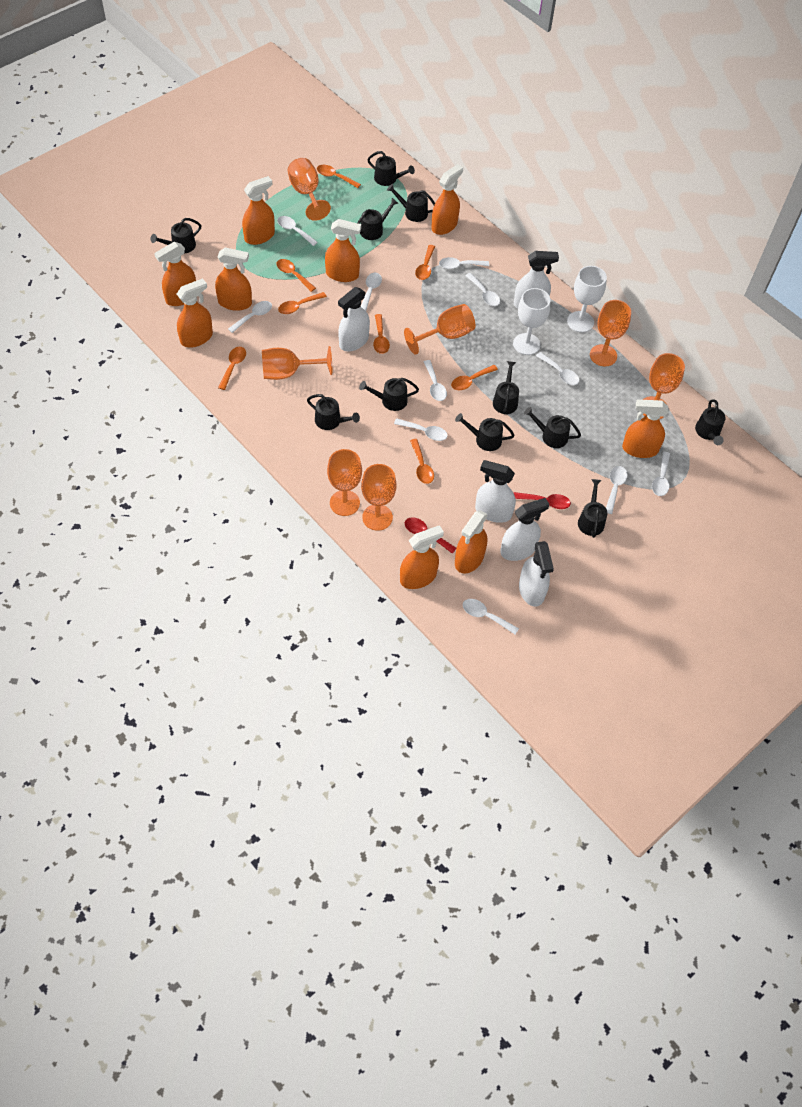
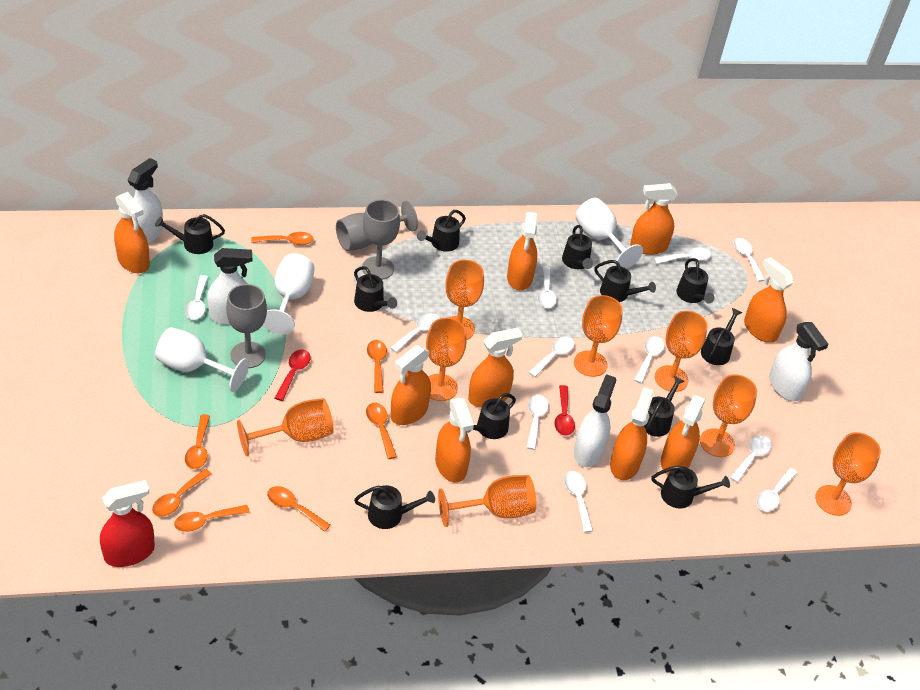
grey goblet: none = 0 -> [226,284,267,368] [336,201,418,251] [362,199,400,280] = 3
orange goblet: [262,346,332,380] [288,158,331,221] [327,449,362,516] [361,464,396,531] [404,304,475,355] [590,300,631,366] [643,353,685,419] = 7 -> [237,398,334,457] [426,318,466,401] [438,475,536,527] [445,260,484,340] [574,295,623,377] [655,311,708,392] [700,374,757,457] [815,432,881,516] = 8
orange spoon: [218,347,246,390] [276,259,316,292] [278,292,327,314] [317,165,361,188] [373,314,390,354] [410,439,434,484] [415,245,435,280] [451,365,498,390] = 8 -> [152,469,211,517] [174,505,250,532] [185,414,210,469] [251,232,314,245] [267,486,331,532] [366,403,397,459] [367,340,387,393] = 7
red spray bottle: none = 0 -> [100,480,155,567] = 1
white goblet: [513,288,550,355] [567,266,607,332] = 2 -> [155,327,249,392] [263,253,314,334] [575,198,643,269] = 3
white spray bottle: [338,287,370,351] [475,460,516,523] [500,498,550,561] [514,251,559,309] [519,541,554,607] = 5 -> [128,158,163,243] [207,248,252,325] [574,374,616,467] [769,322,829,401] = 4

